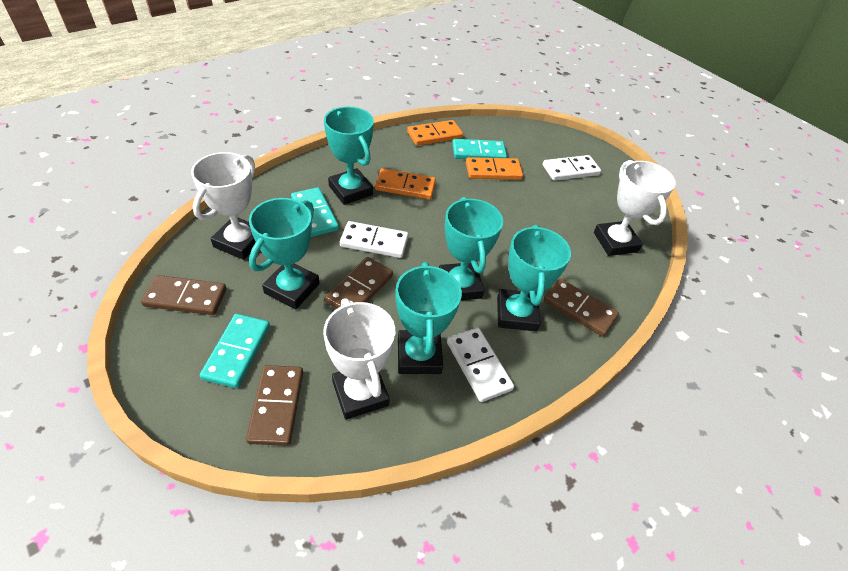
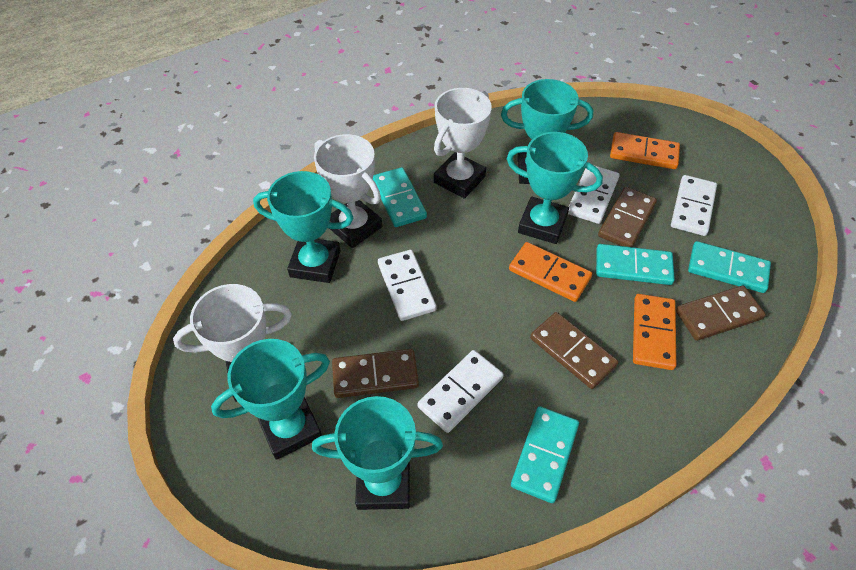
turquoise domino: [200,314,270,388] [291,187,339,237] [452,139,507,159] = 3 -> [373,167,427,227] [511,406,579,503] [596,244,675,285] [688,241,771,293] = 4
white domino: [340,221,409,258] [447,328,514,402] [543,155,601,181] = 3 -> [378,250,437,321] [417,350,504,433] [568,166,620,224] [671,175,717,236] = 4

